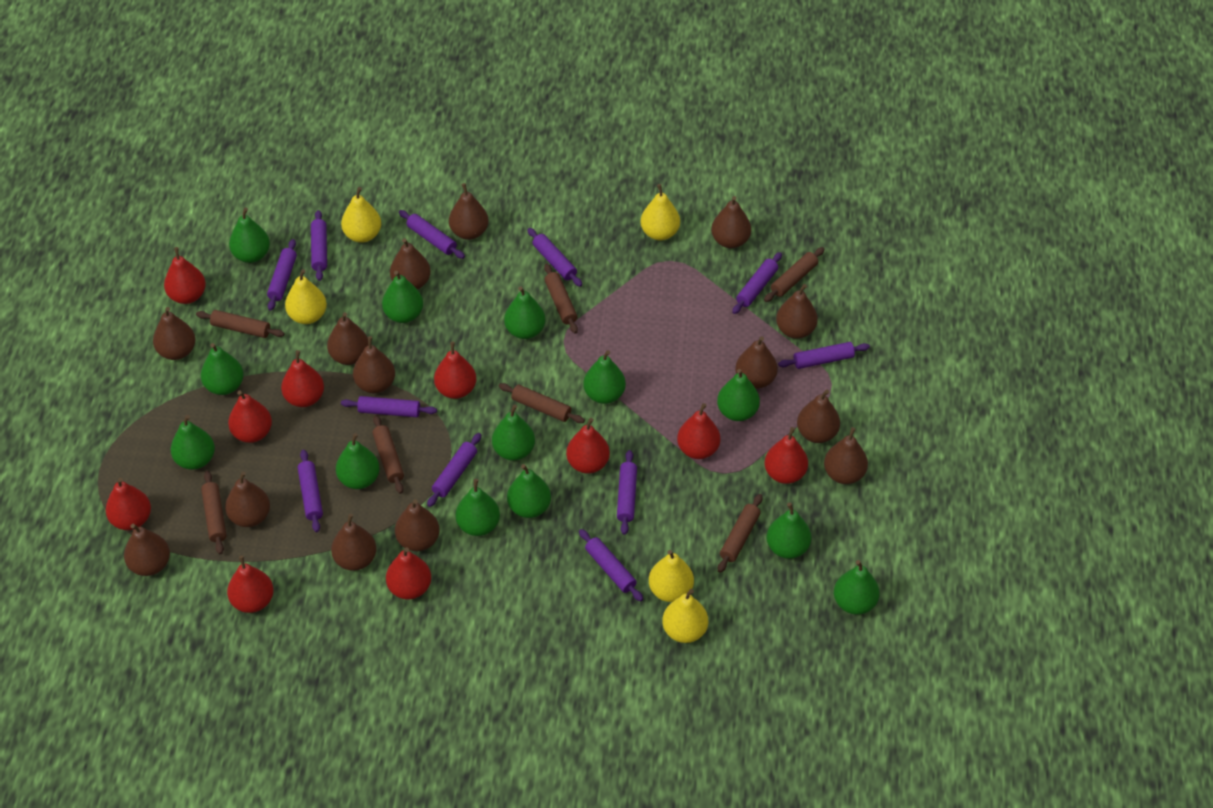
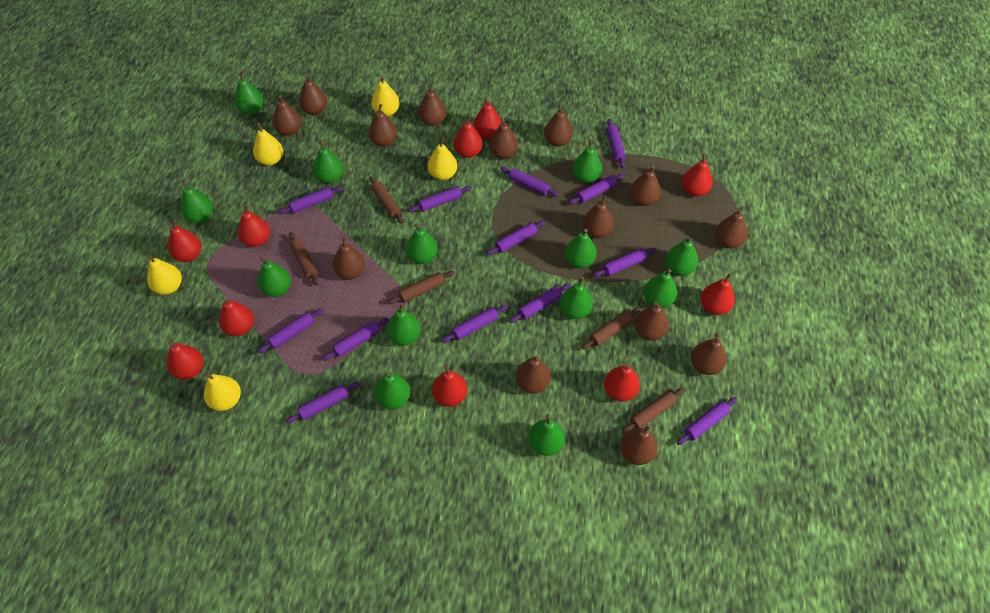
brown rolling pin: [196,310,284,338] [201,471,227,554] [372,415,404,494] [499,383,585,423] [544,264,578,334] [718,494,762,573] [764,247,825,302] = 7 -> [289,232,319,286] [369,176,403,224] [388,271,455,304] [582,307,640,350] [621,388,684,434] = 5
purple rolling pin: [267,239,297,311] [298,450,323,532] [311,210,327,281] [341,396,437,417] [399,210,465,259] [427,433,481,507] [527,228,582,287] [579,529,643,602] [617,450,637,535] [732,252,782,314] [778,342,870,369] = 11 -> [257,308,323,354] [278,186,343,214] [286,382,360,423] [322,318,389,361] [408,186,472,212] [442,305,508,343] [486,221,545,255] [500,167,559,197] [509,283,570,323] [568,174,625,205] [593,247,656,277] [606,119,626,168] [677,397,737,445] = 13

